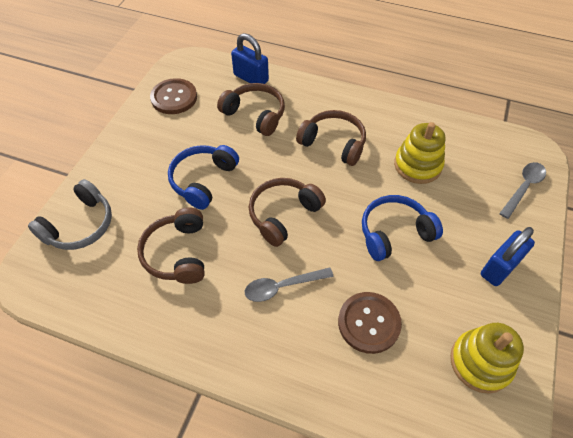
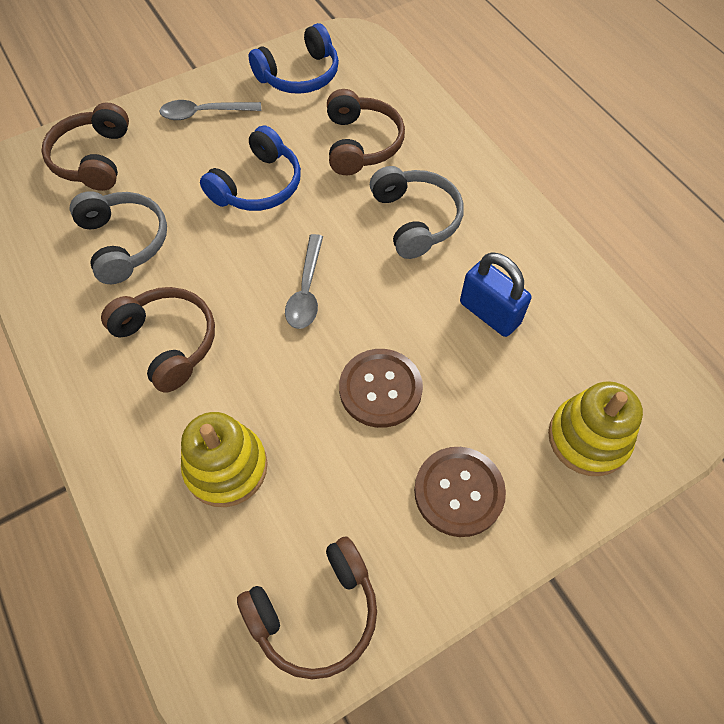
blue padlock: [231,33,269,84] [481,227,535,286] = 2 -> [460,252,531,337] = 1
grey headphones: [28,179,112,250] = 1 -> [70,191,167,284] [370,166,464,259] = 2

